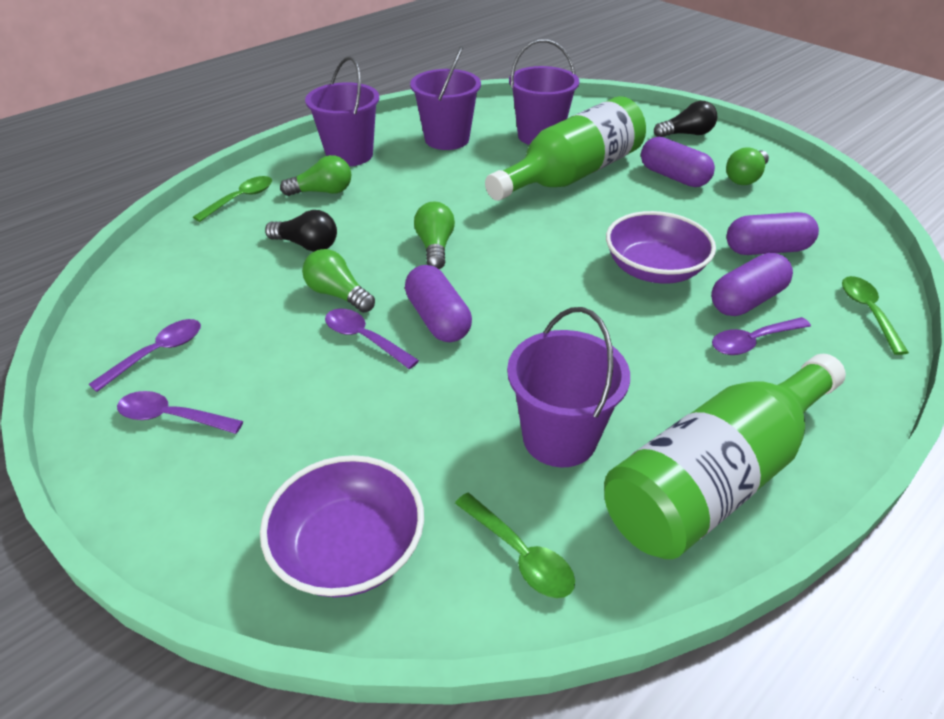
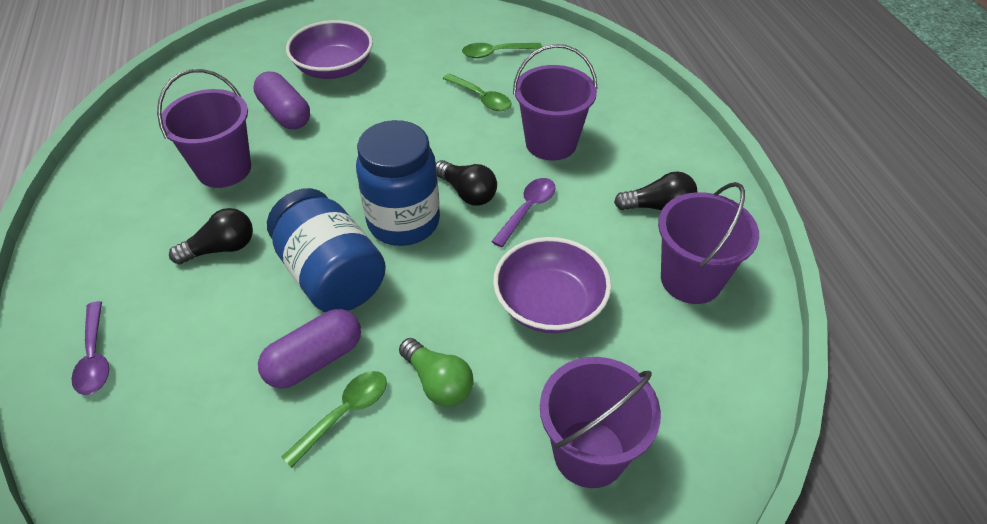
black light bulb: [265,210,337,252] [654,101,717,137] = 2 -> [169,208,253,265] [436,160,497,205] [614,171,697,210] = 3
blue jar: none = 0 -> [267,188,386,312] [356,120,440,246] = 2
green bottle: [485,96,646,201] [604,354,846,559] = 2 -> none = 0
green light bulb: [280,155,351,196] [302,249,375,313] [414,202,455,269] [726,147,769,185] = 4 -> [399,338,474,407] = 1
purple capsule: [405,265,472,342] [641,137,715,187] [711,253,793,316] [727,212,819,255] = 4 -> [253,72,310,129] [258,309,361,389] = 2
purple spoon: [89,319,201,392] [117,391,243,434] [325,309,419,369] [712,317,811,355] = 4 -> [72,301,109,395] [491,178,556,247] = 2

